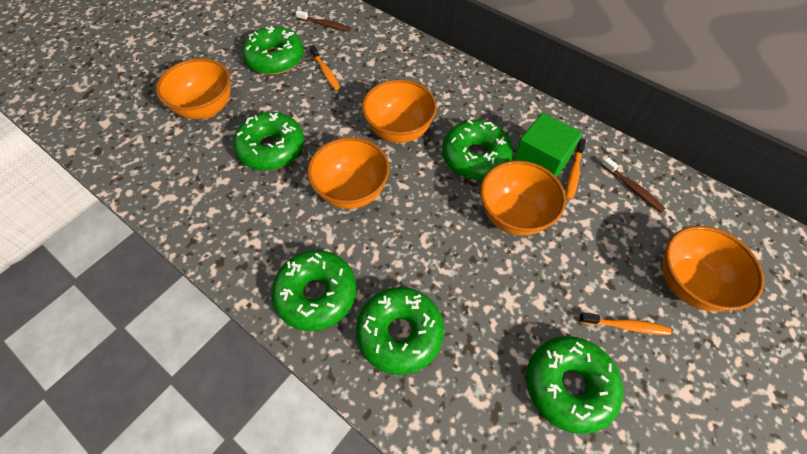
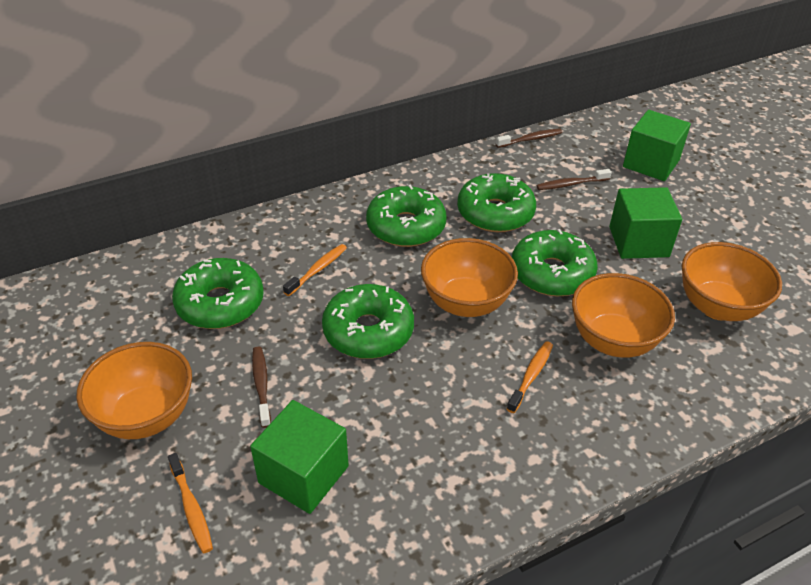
brown toothbrush: [296,10,351,32] [601,157,666,212] = 2 -> [252,347,271,428] [496,129,562,148] [537,169,612,190] = 3
green cube: [513,113,582,177] = 1 -> [250,400,349,514] [609,187,682,259] [623,110,691,181] = 3
green donut: [233,112,304,171] [242,26,304,75] [271,250,357,331] [356,287,444,375] [442,120,513,180] [526,336,623,434] = 6 -> [172,258,264,329] [322,284,414,359] [366,184,446,247] [457,173,536,232] [512,229,598,296] = 5
orange bowl: [156,58,231,119] [307,137,390,209] [362,79,437,143] [480,160,566,236] [662,226,764,312] = 5 -> [76,342,192,439] [421,238,518,317] [572,273,675,357] [682,242,782,321] = 4

